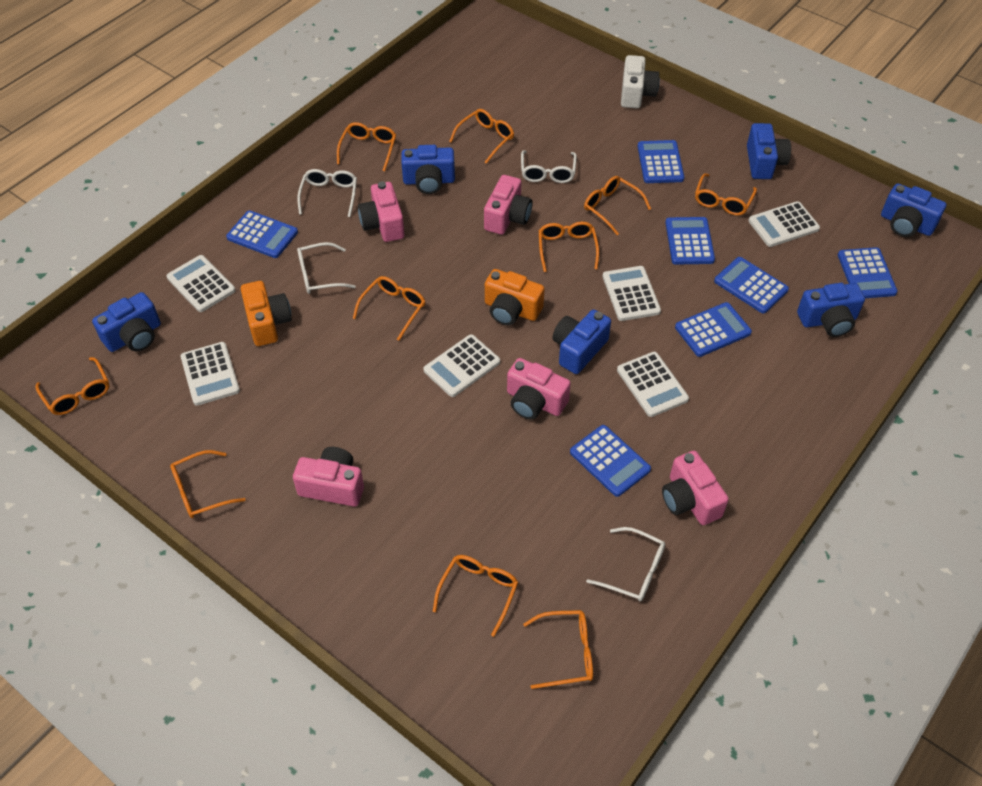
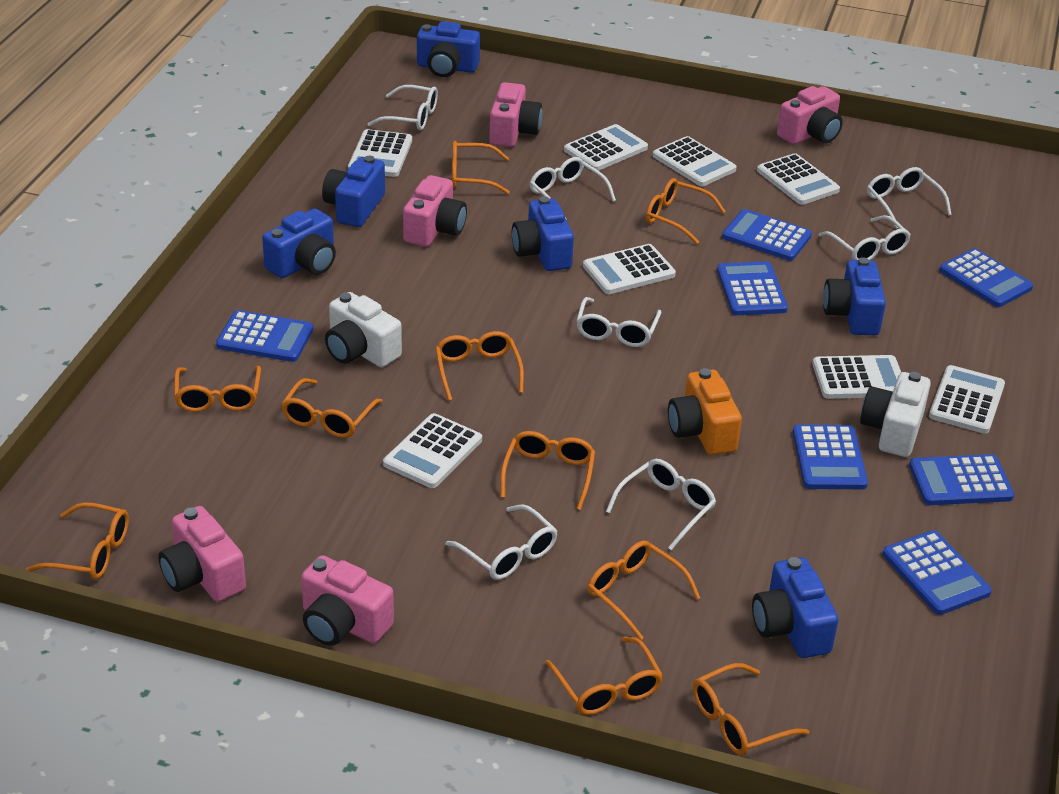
orange camera: [241,281,292,346] [485,269,545,325] = 2 -> [668,368,742,455] = 1
white calculator: [166,255,236,312] [181,342,240,406] [423,334,500,397] [603,266,661,321] [617,352,689,417] [748,201,820,247] = 6 -> [348,129,412,177] [383,413,482,488] [564,124,648,171] [583,244,676,294] [653,136,737,186] [757,153,840,205] [812,355,901,399] [929,365,1005,434] = 8
white camera: [621,55,660,108] = 1 -> [325,292,402,367] [860,372,931,457] = 2
white glasses: [297,169,357,217] [297,242,356,294] [521,150,577,183] [586,527,665,601] = 4 -> [368,85,438,130] [446,504,558,580] [530,157,616,220] [576,297,661,347] [606,459,716,550] [819,215,911,260] [867,167,952,229] = 7

